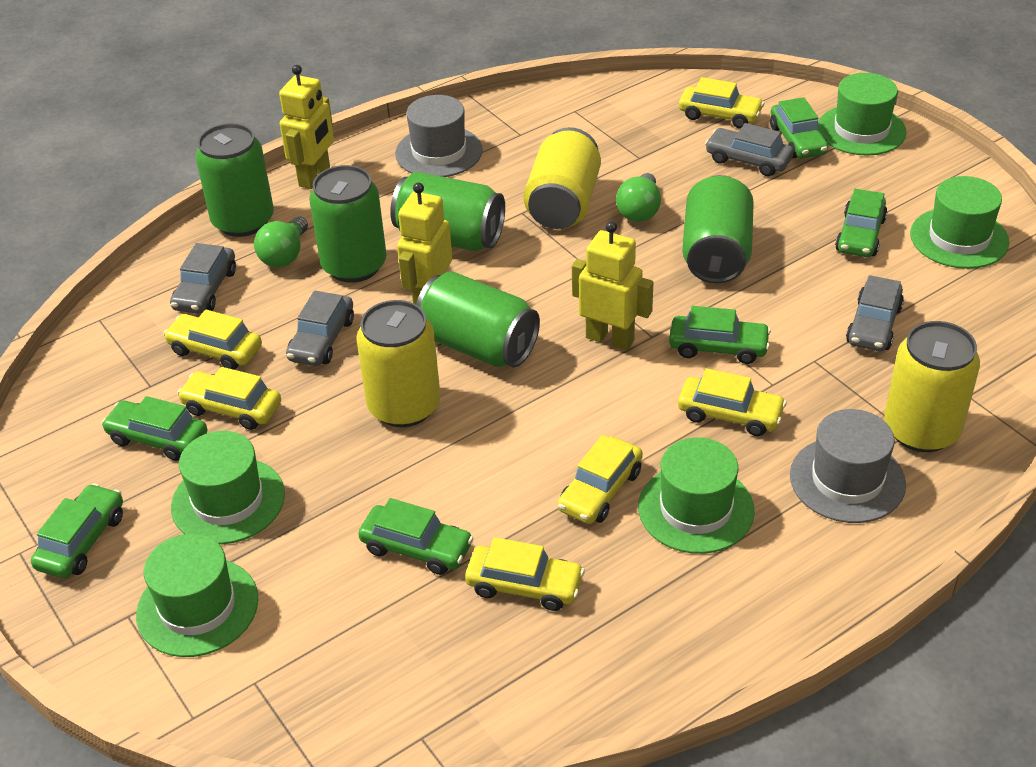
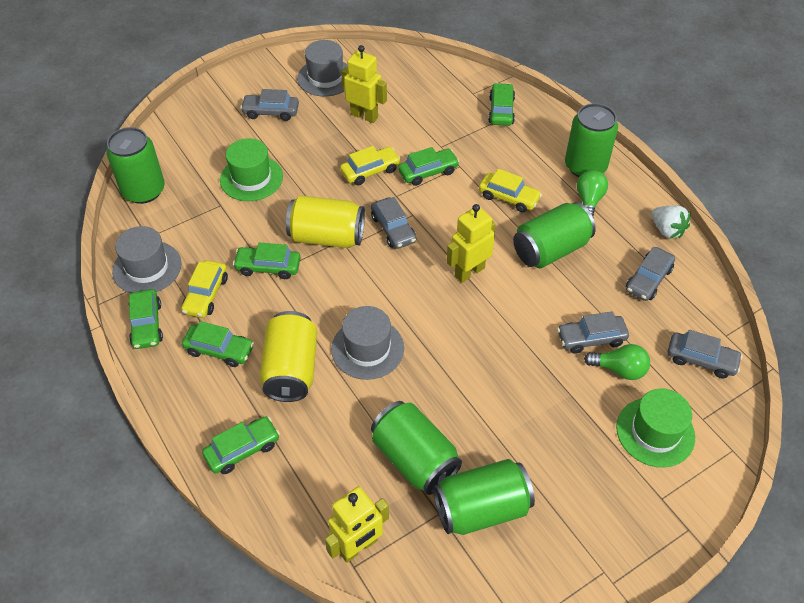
green hat: [136,534,258,657] [171,431,285,544] [638,437,755,554] [818,73,907,156] [910,176,1009,269] = 5 -> [220,138,283,201] [616,388,695,467] = 2
grey car: [170,243,236,314] [286,291,354,366] [705,123,794,176] [846,275,904,351] = 4 -> [240,89,299,121] [371,197,416,249] [557,311,629,354] [626,247,675,301] [668,330,743,378] = 5
grey hat: [395,95,483,177] [790,409,906,523] = 2 -> [112,226,182,293] [297,40,348,97] [331,306,404,380] = 3
white strawberry: none = 0 -> [652,205,691,238] = 1
yellow can: [356,300,441,427] [524,127,601,229] [884,321,980,452] = 3 -> [259,311,317,402] [286,195,365,248] = 2
yellow car: [163,310,262,370] [177,367,281,430] [465,537,585,611] [558,435,643,524] [678,368,787,436] [679,77,764,128] = 6 -> [181,260,228,318] [340,146,401,185] [479,169,542,212] = 3

